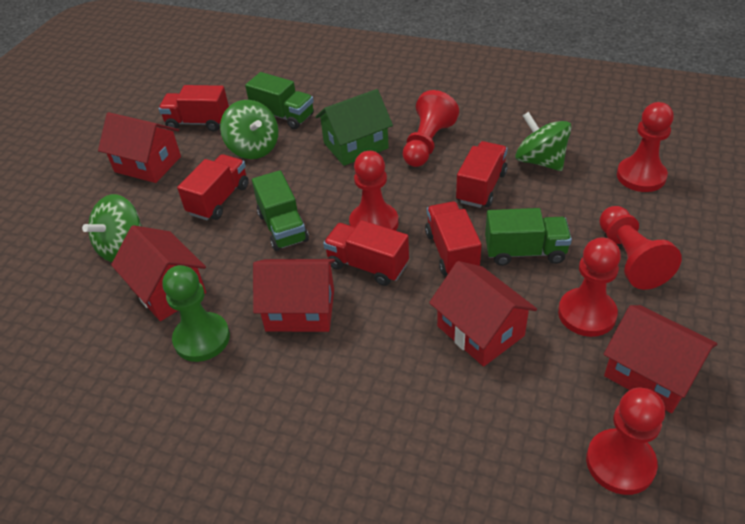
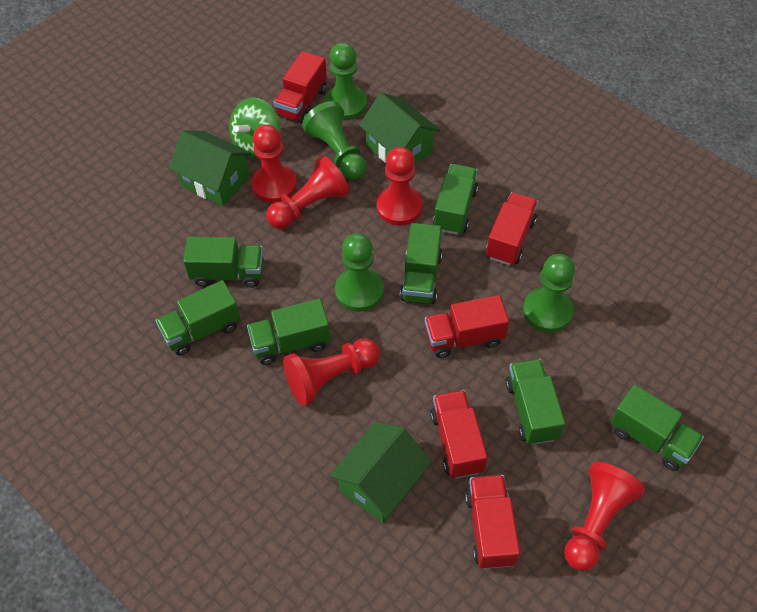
green house: [315,89,393,166] = 1 -> [169,131,252,207] [330,422,432,523] [359,92,440,165] = 3
green pawn: [162,265,230,362] = 1 -> [302,101,367,180] [324,42,367,120] [335,233,384,312] [523,254,575,333] = 4
green spinning top: [82,194,142,262] [220,100,279,159] [515,112,572,171] = 3 -> [229,98,280,159] = 1
green truck: [245,72,314,129] [252,170,309,251] [485,208,572,266] = 3 -> [155,280,240,356] [183,237,264,288] [247,299,331,365] [400,223,442,304] [433,164,478,235] [506,359,565,445] [610,385,704,471] = 7
red house: [98,112,181,183] [111,225,206,321] [253,259,335,332] [429,261,537,367] [604,305,718,413] = 5 -> none = 0
red pawn: [349,151,399,231] [403,90,459,167] [558,237,621,337] [586,388,665,495] [599,206,682,290] [617,102,674,192] = 6 -> [251,125,297,203] [266,156,350,229] [283,338,380,406] [377,147,423,225] [564,462,645,571] = 5

